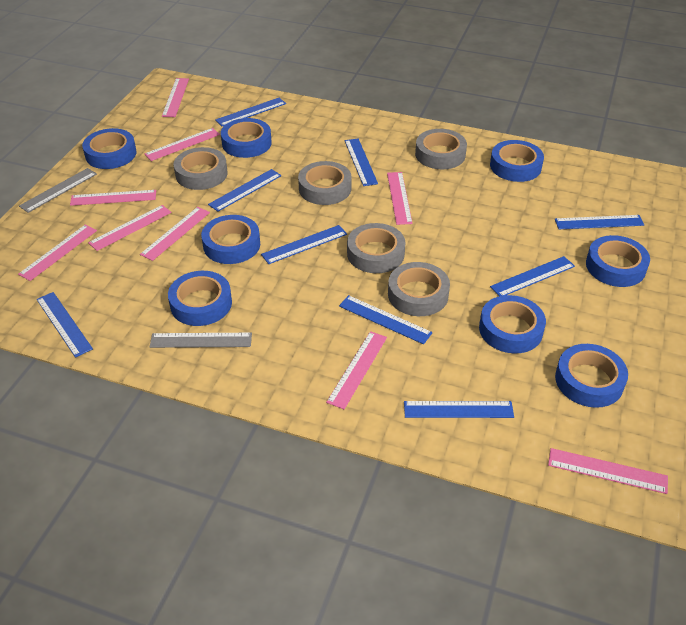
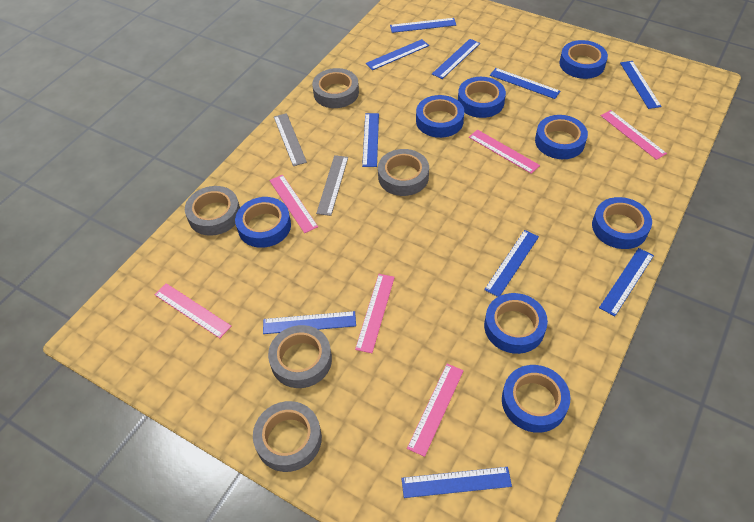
blue ruler: [37,292,93,358] [208,169,281,212] [215,98,286,126] [261,225,347,264] [339,295,433,344] [345,139,378,186] [404,401,514,418] [490,256,575,296] [555,215,644,229] = 9 -> [263,311,356,334] [362,113,379,167] [366,39,429,70] [390,18,456,33] [401,467,512,498] [432,39,480,79] [484,230,539,297] [490,68,561,99] [599,248,654,316] [620,61,662,109] = 10
pink ruler: [18,225,97,281] [70,190,156,206] [88,205,171,251] [140,207,210,261] [145,128,220,161] [162,78,189,117] [326,331,387,409] [387,172,413,225] [548,448,668,494] = 9 -> [154,283,231,338] [269,175,318,233] [355,274,395,353] [407,364,464,457] [469,130,540,174] [601,110,667,160] = 6

